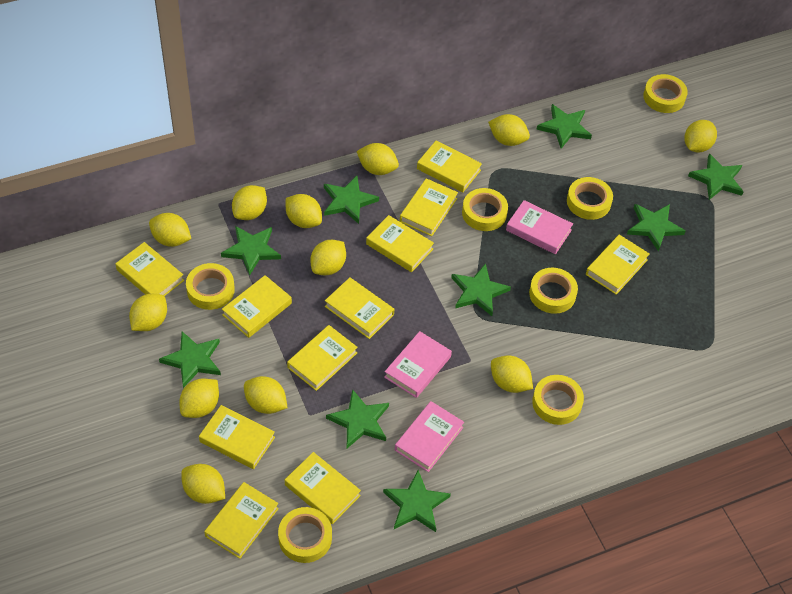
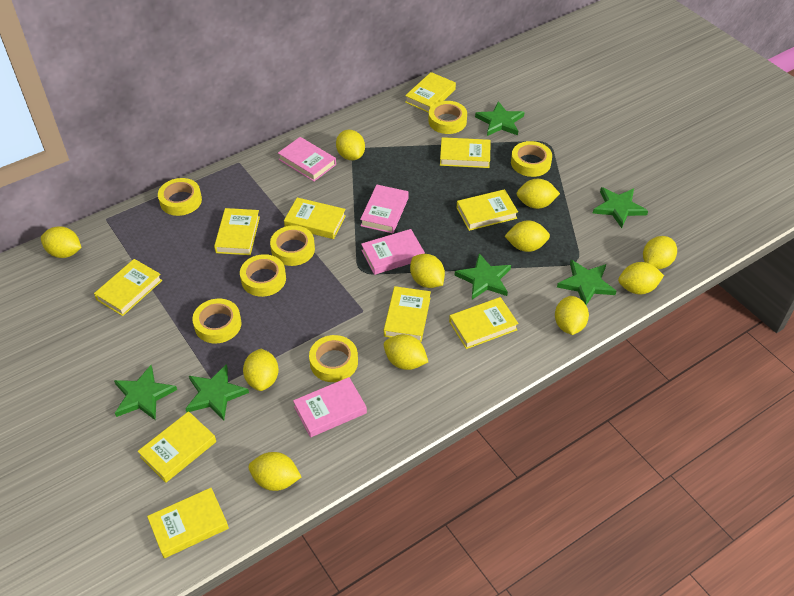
green star: [159,331,221,388] [221,226,281,276] [324,176,379,224] [326,389,389,448] [383,470,451,532] [451,263,511,316] [536,104,592,149] [627,204,686,251] [688,153,744,200] = 9 -> [114,365,177,421] [185,364,249,421] [455,253,511,300] [475,101,525,136] [557,260,616,305] [593,187,648,228] = 6
pink book: [384,331,452,398] [395,401,464,472] [506,200,573,254] = 3 -> [278,137,336,181] [293,377,367,437] [360,185,409,233] [361,229,425,275] = 4
yellow book: [115,242,184,296] [199,405,275,469] [204,482,279,559] [222,275,292,338] [285,452,361,524] [287,325,358,391] [325,277,394,339] [366,215,434,272] [400,178,458,236] [417,141,482,192] [586,235,650,295] = 11 -> [94,259,162,316] [138,411,216,483] [147,488,229,558] [214,208,260,255] [284,197,346,239] [384,286,431,342] [405,72,456,113] [440,137,491,168] [449,297,519,349] [457,189,518,231] = 10
yellow lemon: [129,294,167,331] [149,213,191,247] [179,378,219,418] [181,464,225,504] [232,185,267,220] [244,376,287,414] [286,194,322,228] [310,240,346,275] [357,143,399,175] [488,114,530,146] [491,355,533,393] [684,120,717,153] = 12 -> [41,226,82,258] [243,349,279,391] [249,452,301,491] [336,130,365,160] [384,334,428,370] [410,254,445,288] [505,220,550,252] [517,179,560,209] [555,296,589,335] [618,262,664,294] [643,236,677,269] = 11

